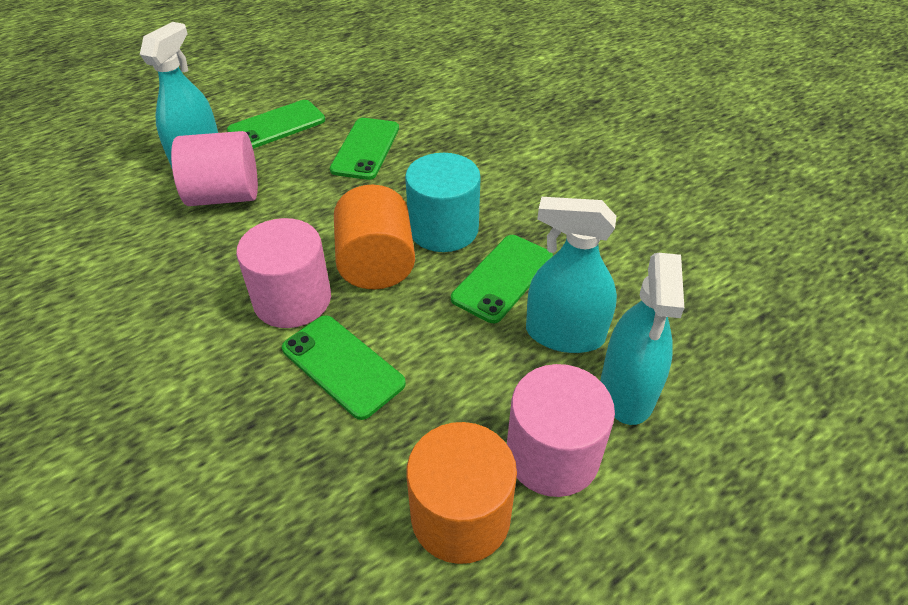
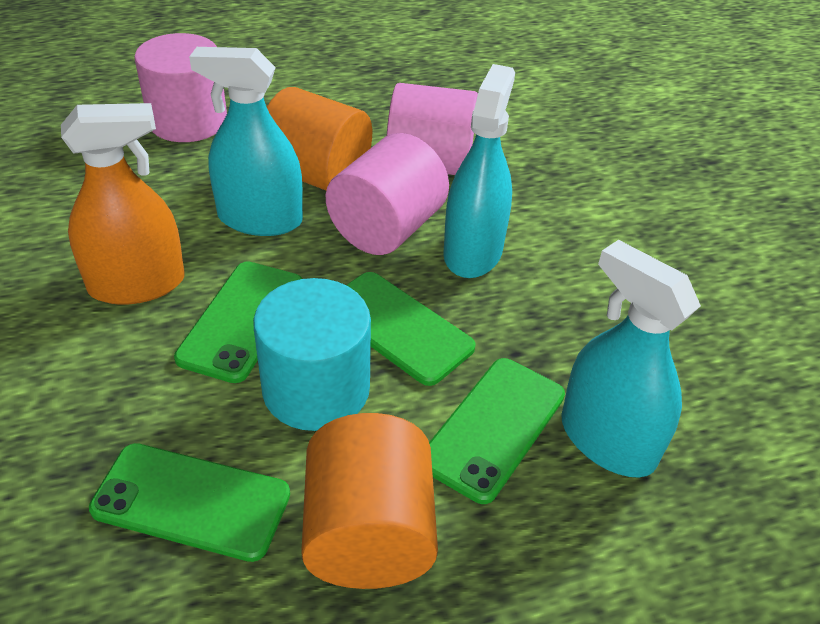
orange spray bottle: none = 0 -> [61,103,185,305] = 1

